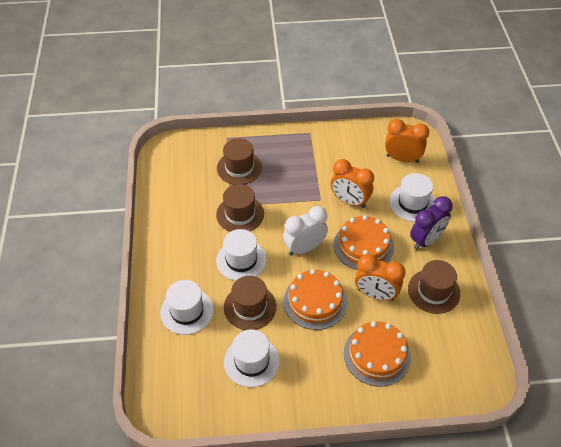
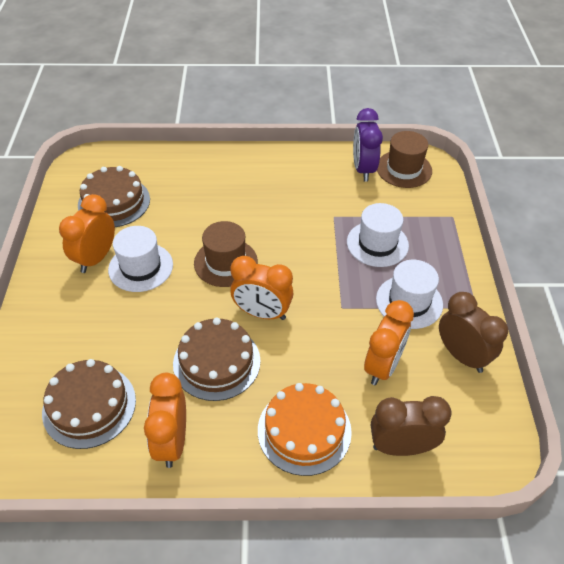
brown cake: none = 0 -> [42,359,136,449] [78,166,150,227] [173,317,261,401] = 3
brown clock: none = 0 -> [371,396,452,456] [439,292,508,373] = 2
brown hat: [216,184,264,232] [217,138,262,185] [224,276,277,330] [408,260,460,314] = 4 -> [194,221,258,287] [377,131,432,188] = 2
orange cake: [284,269,347,330] [334,215,394,270] [344,321,411,387] = 3 -> [258,383,352,476] = 1
orange clock: [331,159,374,208] [355,254,406,301] [385,119,429,163] = 3 -> [59,194,115,273] [144,373,186,468] [230,256,293,320] [364,300,414,385] = 4
white clock: [283,206,328,256] = 1 -> none = 0
white hat: [160,280,214,335] [216,229,267,281] [224,329,280,387] [389,173,436,222] = 4 -> [108,226,173,292] [347,203,409,267] [376,260,443,329] = 3

